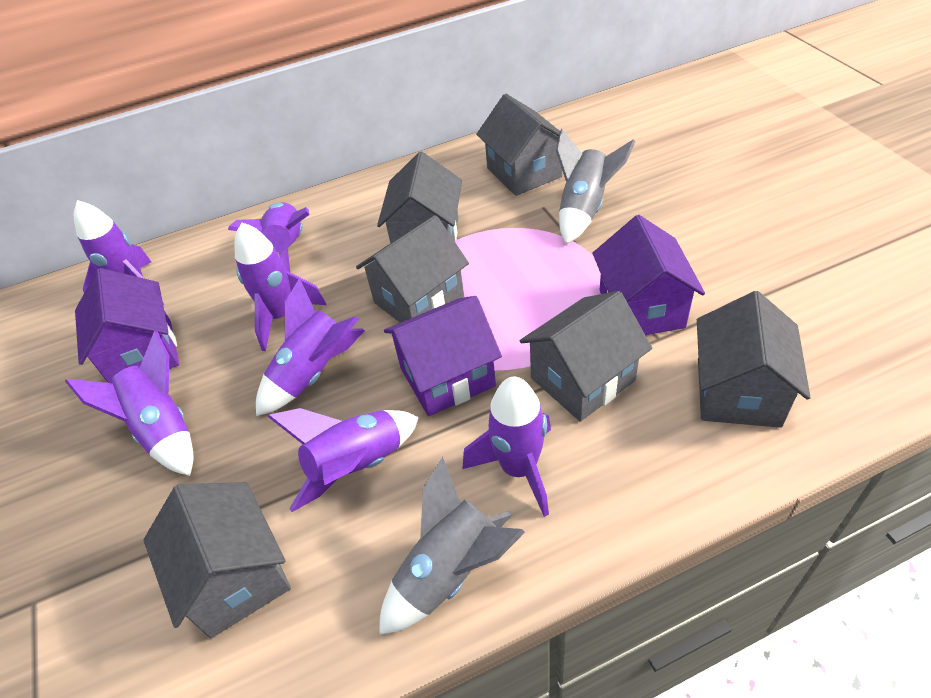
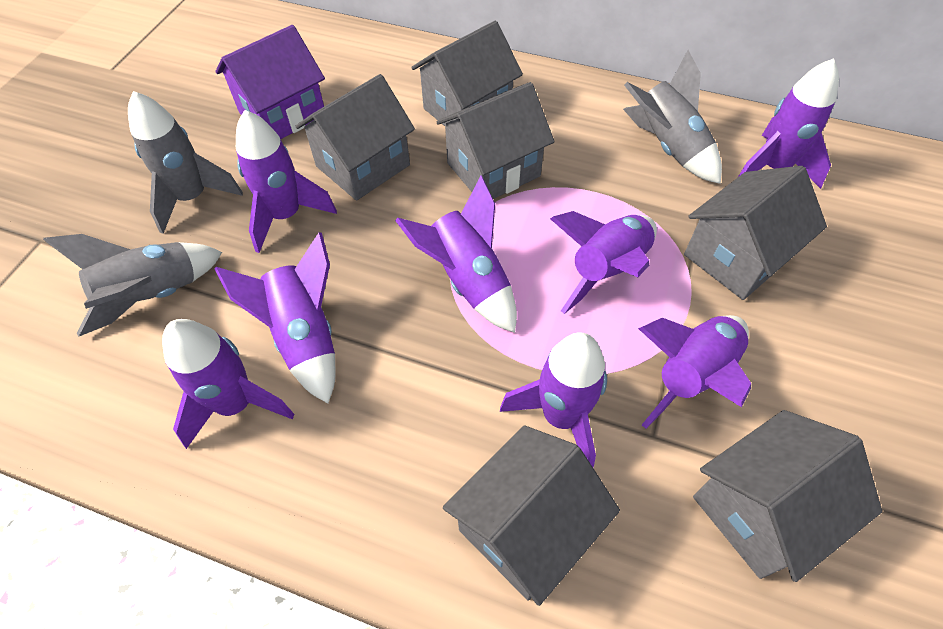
grey rocket: [379,457,525,635] [556,129,636,244] = 2 -> [43,234,222,336] [128,91,243,234] [623,50,722,184] = 3
purple house: [75,268,179,383] [384,296,502,416] [593,215,705,335] = 3 -> [215,25,325,139] = 1
purple rocket: [65,331,194,476] [74,200,165,306] [228,202,310,272] [235,222,326,351] [256,278,365,416] [268,408,419,512] [462,377,551,517] = 7 -> [162,319,294,449] [215,232,335,403] [236,110,337,253] [395,176,517,333] [500,332,607,468] [550,211,657,314] [638,315,751,429] [738,58,839,189] = 8

